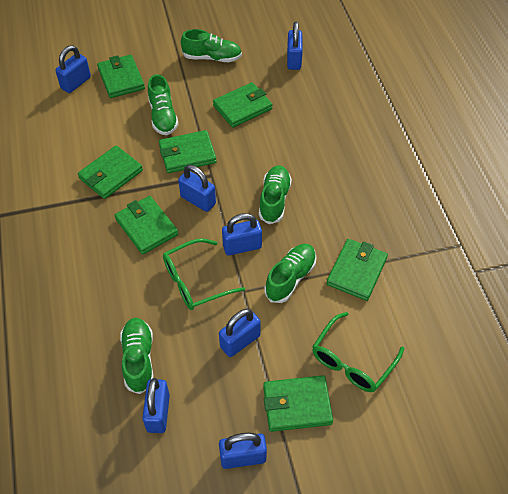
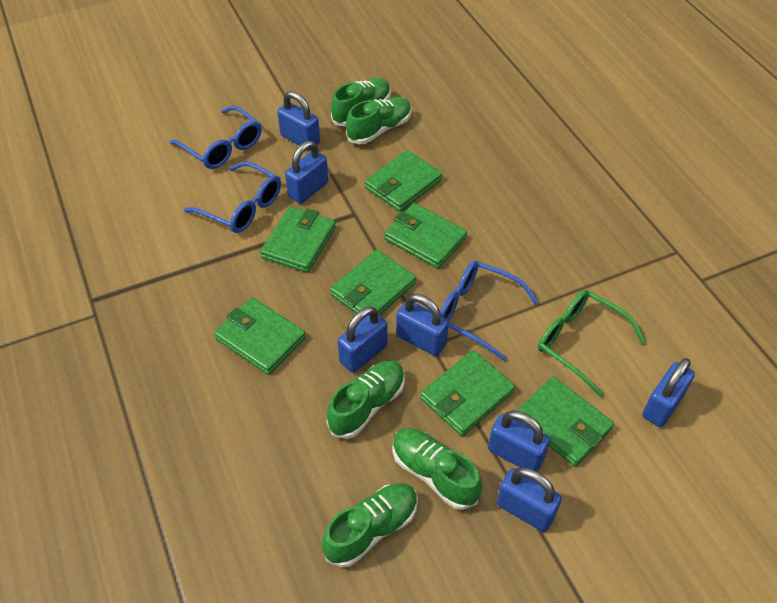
blue glasses: none = 0 -> [170,106,262,169] [184,162,281,233] [440,261,539,361] = 3
green glasses: [163,238,245,310] [312,312,404,392] = 2 -> [538,290,646,397] = 1

